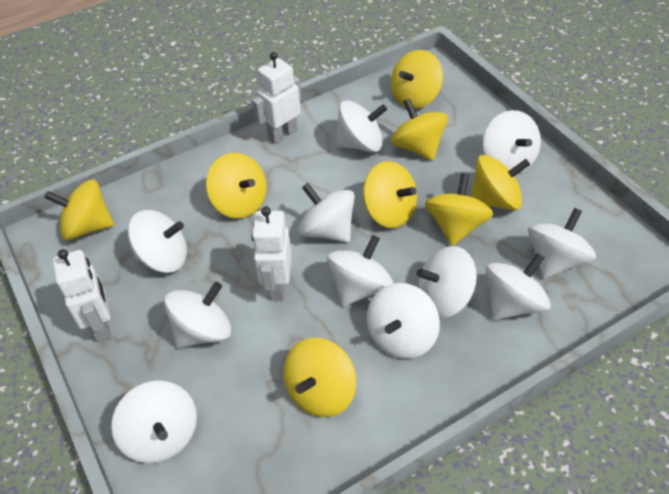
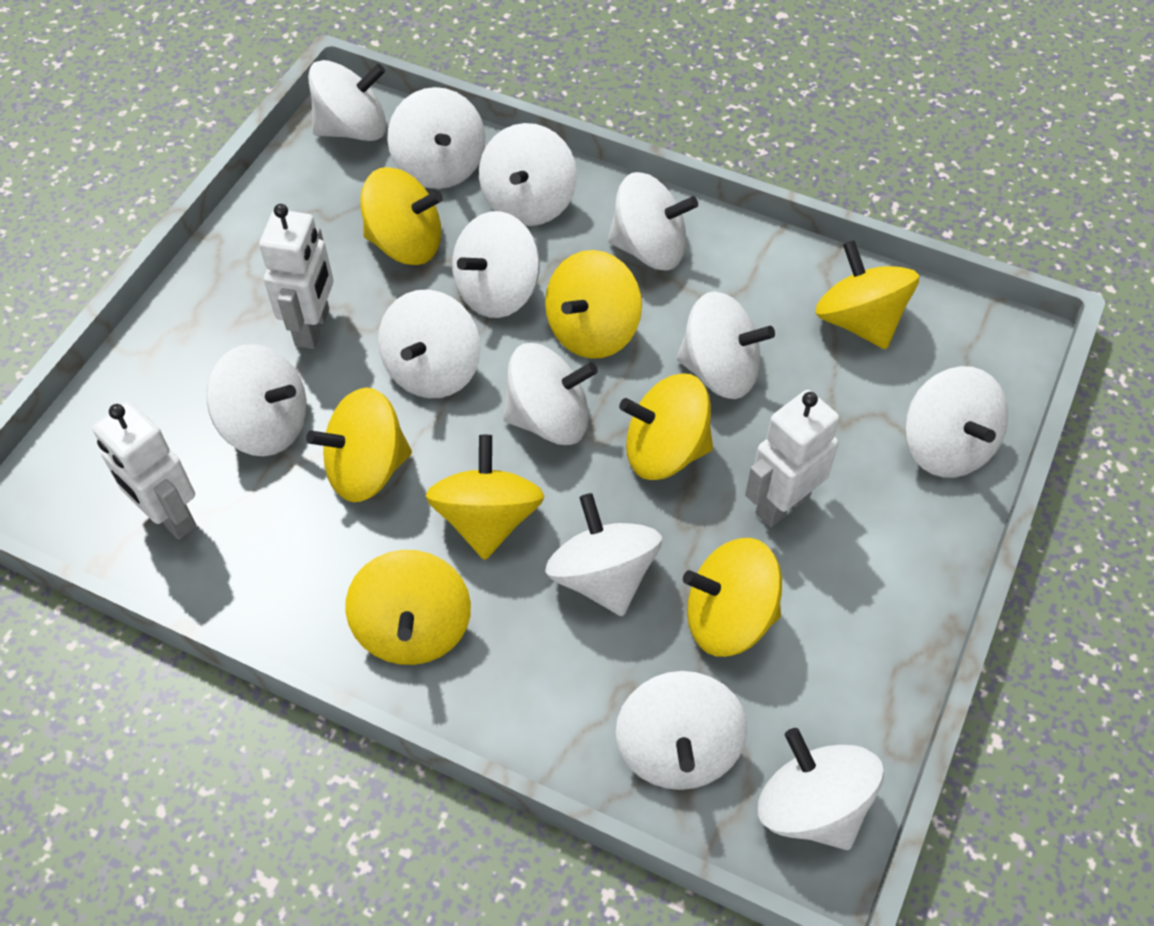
white spinning top: [111,381,197,463] [128,210,187,273] [164,282,232,348] [299,183,355,242] [327,235,393,306] [336,100,387,152] [367,283,440,359] [417,246,477,318] [483,110,541,173] [486,253,551,320] [528,208,596,278] = 11 -> [206,344,307,456] [308,60,386,141] [378,289,481,398] [387,87,486,189] [452,211,540,318] [479,123,577,226] [503,343,598,445] [545,493,662,616] [608,172,698,270] [616,671,747,790] [676,291,775,399] [758,728,884,850] [905,366,1008,478] = 13

